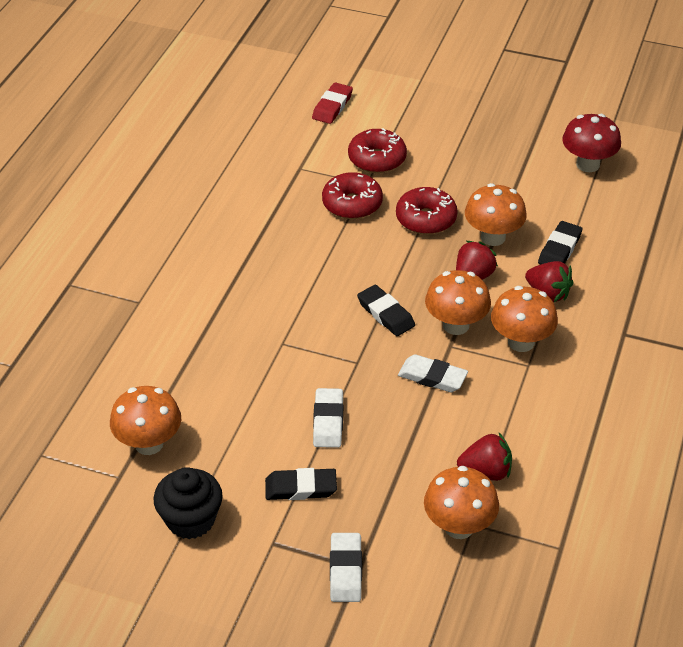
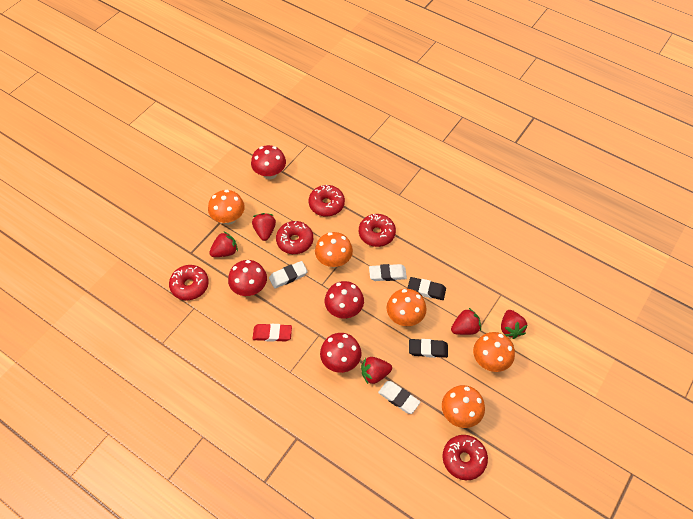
black cupcake: [153,467,223,539] = 1 -> none = 0
black eraser: [265,468,337,500] [357,284,415,336] [538,221,582,265] = 3 -> [407,277,446,300] [409,339,448,358] = 2
red donut: [322,172,383,219] [348,128,407,173] [396,187,458,235] = 3 -> [169,265,209,300] [276,221,313,254] [308,185,345,216] [359,214,396,247] [442,435,488,480] = 5
red mushroom: [562,114,621,172] = 1 -> [228,260,267,296] [251,145,286,179] [320,333,361,373] [325,281,364,318] = 4
red strawberry: [456,241,498,280] [457,433,512,481] [525,261,573,302] = 3 -> [209,232,238,257] [252,213,276,241] [361,357,392,384] [451,308,481,335] [501,310,528,339] = 5

